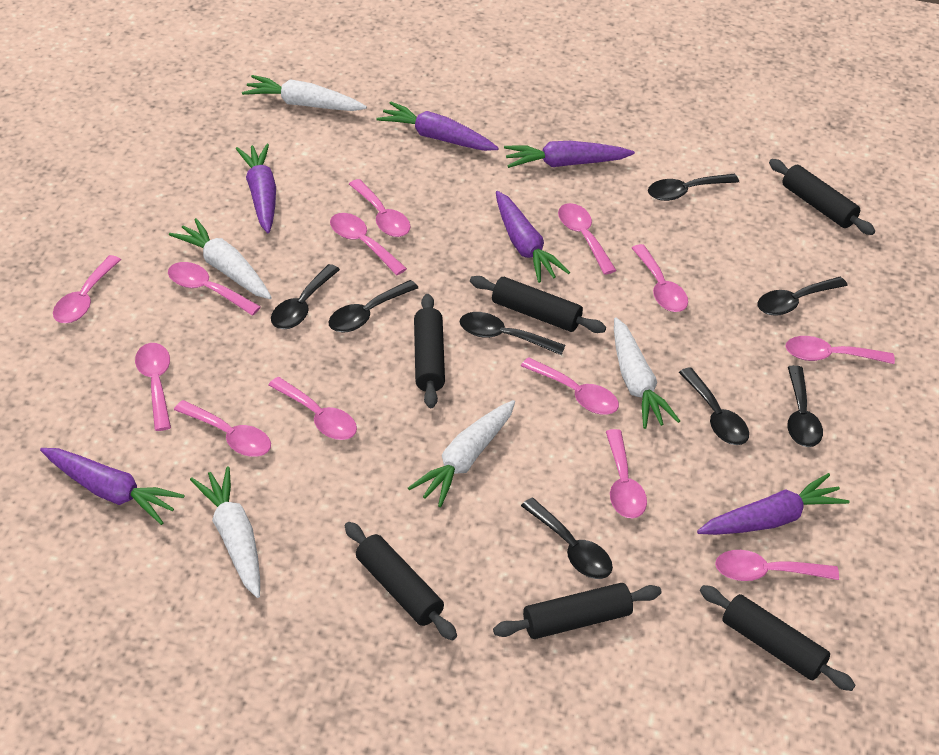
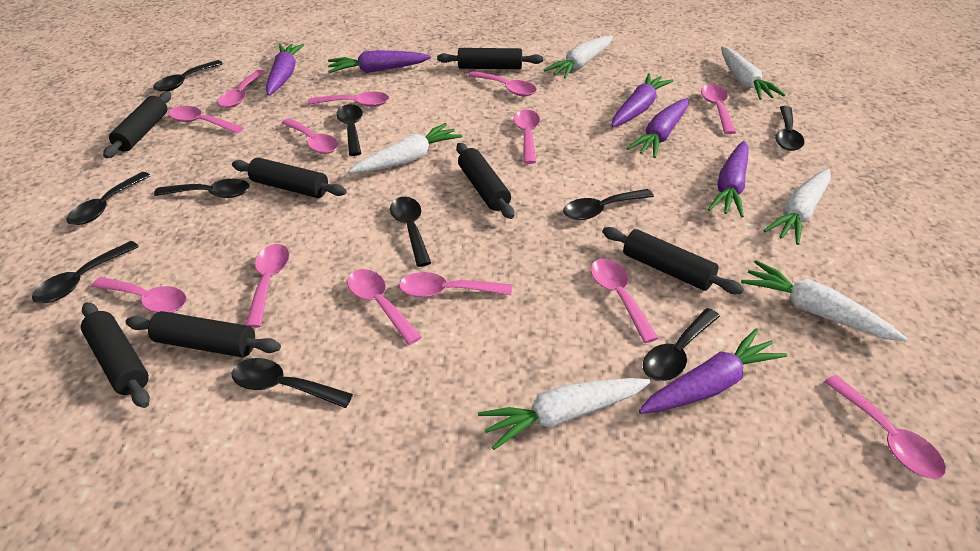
black rolling pin: [345,522,457,640] [414,294,445,408] [470,276,606,333] [493,583,662,639] [700,585,855,691] [769,159,875,235] = 6 -> [81,302,150,408] [103,91,171,158] [126,311,281,357] [232,158,347,198] [437,48,543,69] [456,143,514,219] [602,227,744,294] = 7
black spoon: [271,264,340,329] [329,280,418,332] [460,312,565,355] [521,498,613,579] [648,174,739,201] [679,367,749,445] [758,277,848,316] [788,365,823,447] = 8 -> [32,241,139,303] [66,172,151,225] [153,60,223,92] [154,179,250,198] [232,358,353,408] [336,104,363,156] [390,197,431,267] [563,189,654,220] [643,308,720,381] [775,106,804,151] = 10
white carrot: [169,218,272,299] [190,467,260,598] [242,75,367,111] [408,400,515,507] [614,317,680,429] = 5 -> [349,123,462,173] [478,378,651,450] [544,36,613,79] [721,47,785,100] [741,260,907,341] [763,169,831,245] = 6

